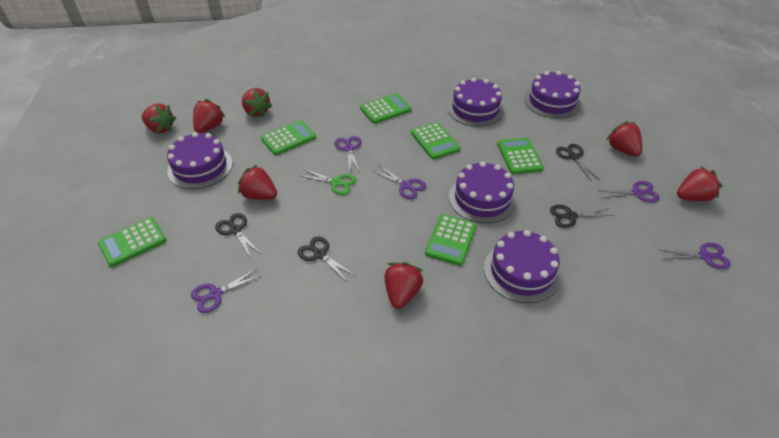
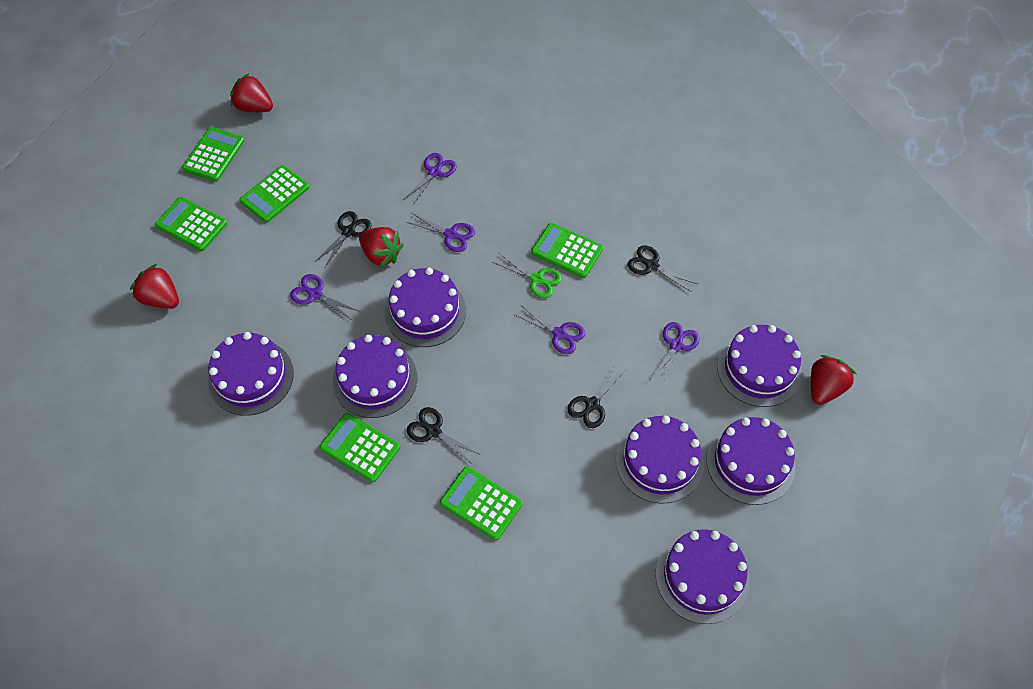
purple cake: [167,132,233,189] [447,78,504,127] [449,161,516,224] [484,230,561,303] [524,71,581,119] = 5 -> [208,332,294,416] [333,335,417,418] [385,268,466,347] [616,415,704,503] [656,529,750,624] [706,417,796,505] [717,325,802,407] = 7
red strawberry: [142,104,176,133] [193,99,225,133] [238,165,277,200] [242,88,272,117] [384,262,423,309] [606,121,642,156] [677,166,722,201] = 7 -> [130,264,179,309] [230,73,273,112] [359,227,404,268] [811,355,856,405] = 4

